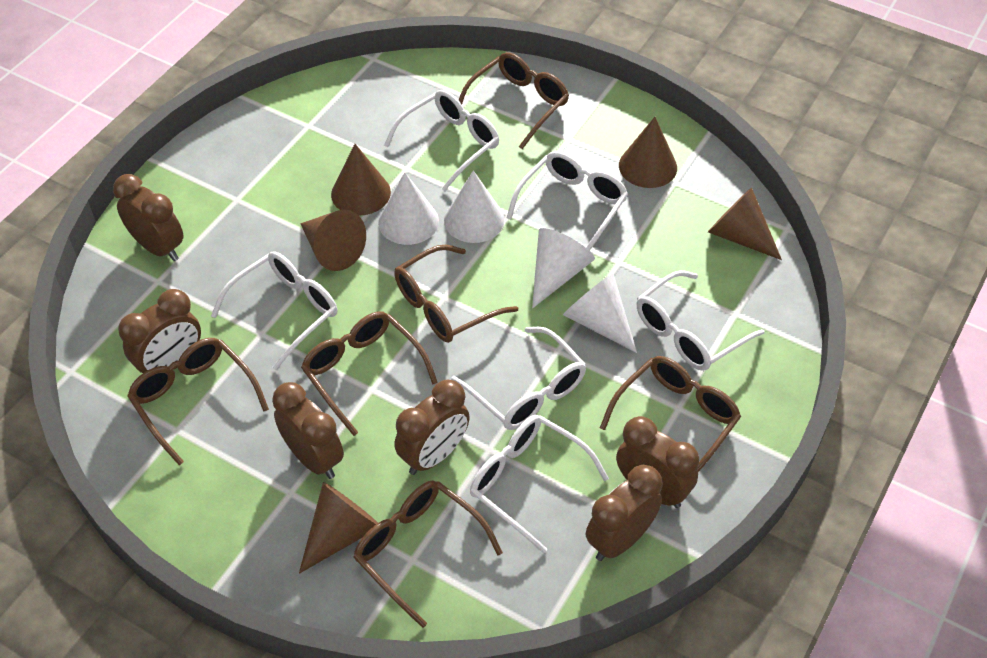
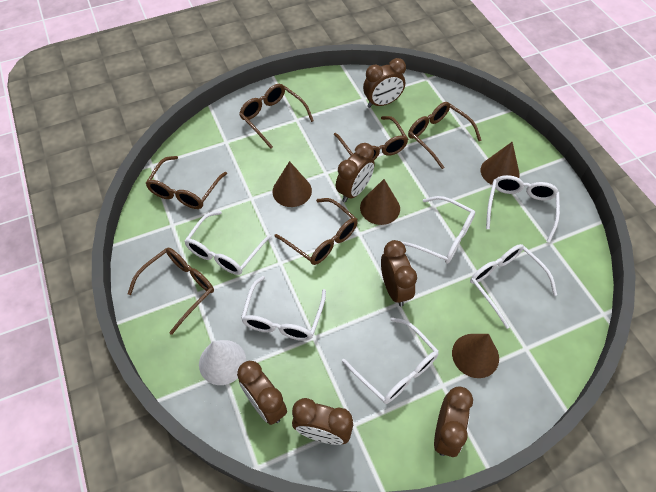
brown cone: [299,482,378,574] [300,210,366,271] [331,144,391,216] [619,117,677,188] [708,187,782,260] = 5 -> [272,161,312,207] [360,179,400,225] [452,334,499,378] [481,142,520,185] = 4
white cone: [378,172,439,245] [444,170,505,243] [532,228,595,308] [563,273,637,353] = 4 -> [199,340,246,385] = 1

